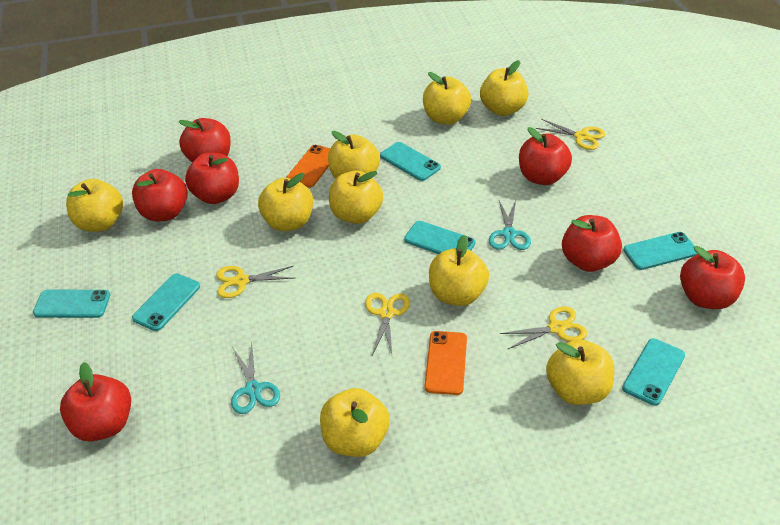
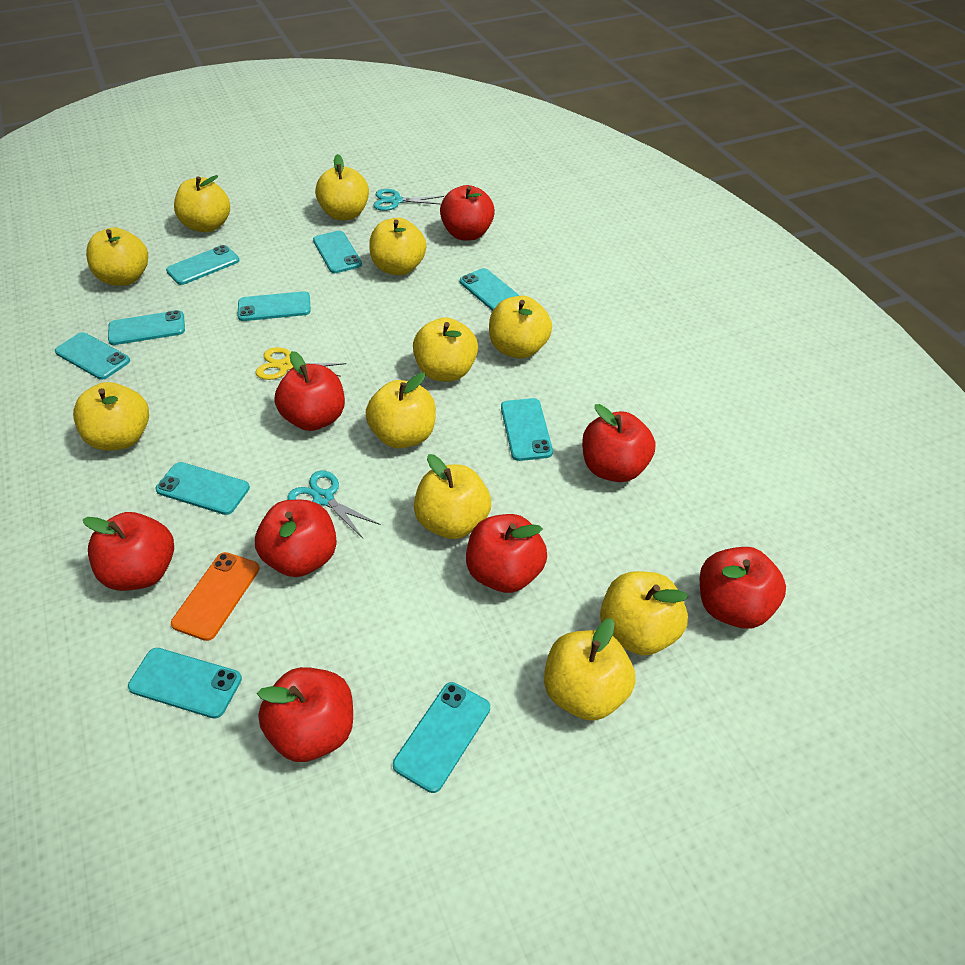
orange phone: [286,145,330,188] [425,331,467,395] = 2 -> [171,552,260,641] = 1
red apple: [60,362,131,441] [132,169,188,221] [178,118,231,162] [185,152,239,204] [519,127,572,185] [562,215,622,272] [680,246,745,309] = 7 -> [83,512,174,591] [255,500,337,577] [257,667,353,762] [275,351,345,431] [440,185,495,240] [466,514,547,593] [582,404,655,482] [700,547,786,628] = 8
turquoise phone: [33,290,110,318] [132,274,200,331] [380,142,441,181] [404,221,475,254] [622,338,685,406] [623,232,697,270] = 6 -> [55,332,130,380] [108,310,185,345] [128,648,242,719] [156,462,250,515] [166,245,239,285] [237,291,311,321] [313,231,362,273] [393,682,490,793] [460,268,520,311] [501,398,553,461] = 10
yellow apple: [66,179,123,232] [258,173,313,231] [320,388,390,457] [328,131,380,179] [329,170,383,224] [423,72,471,125] [429,235,489,306] [480,60,528,116] [546,339,614,405] = 9 -> [73,382,149,451] [86,227,148,286] [174,175,230,232] [315,154,369,220] [366,372,436,449] [369,218,426,275] [413,317,478,381] [414,454,491,539] [489,296,552,359] [544,618,636,721] [600,571,688,656] = 11
yellow scissors: [216,266,295,298] [365,293,410,355] [500,306,587,350] [536,119,605,150] = 4 -> [256,347,346,380] = 1

